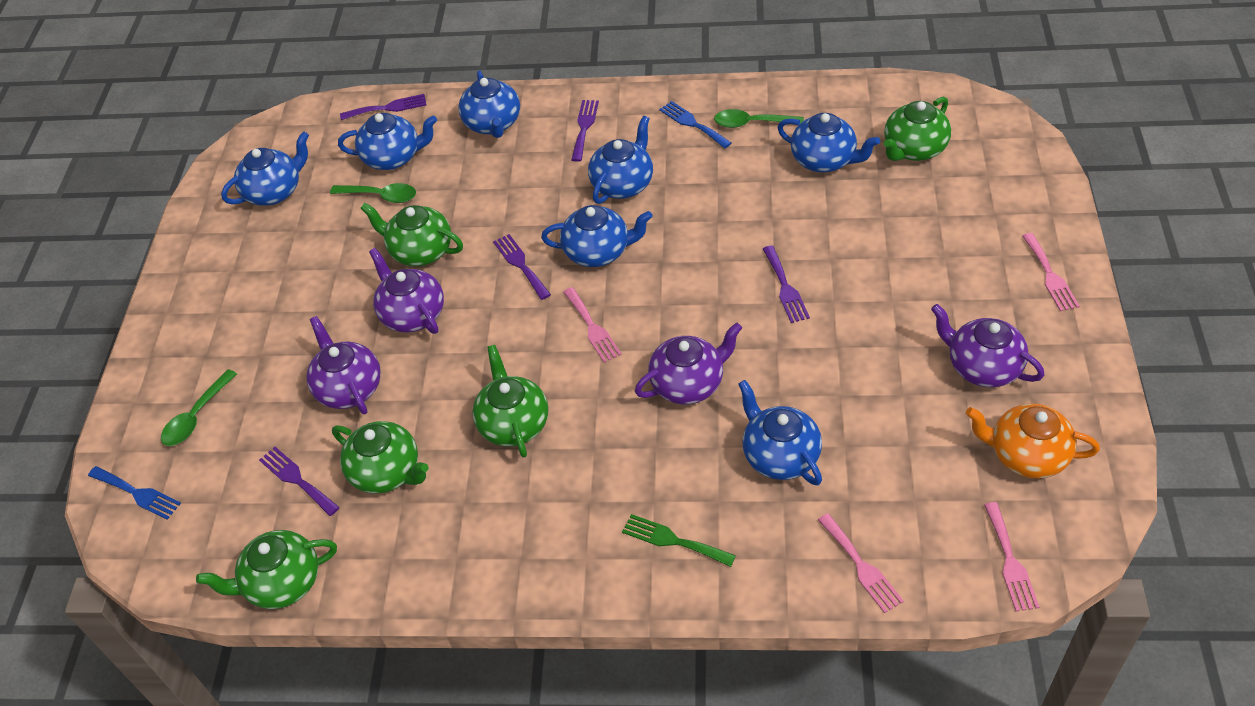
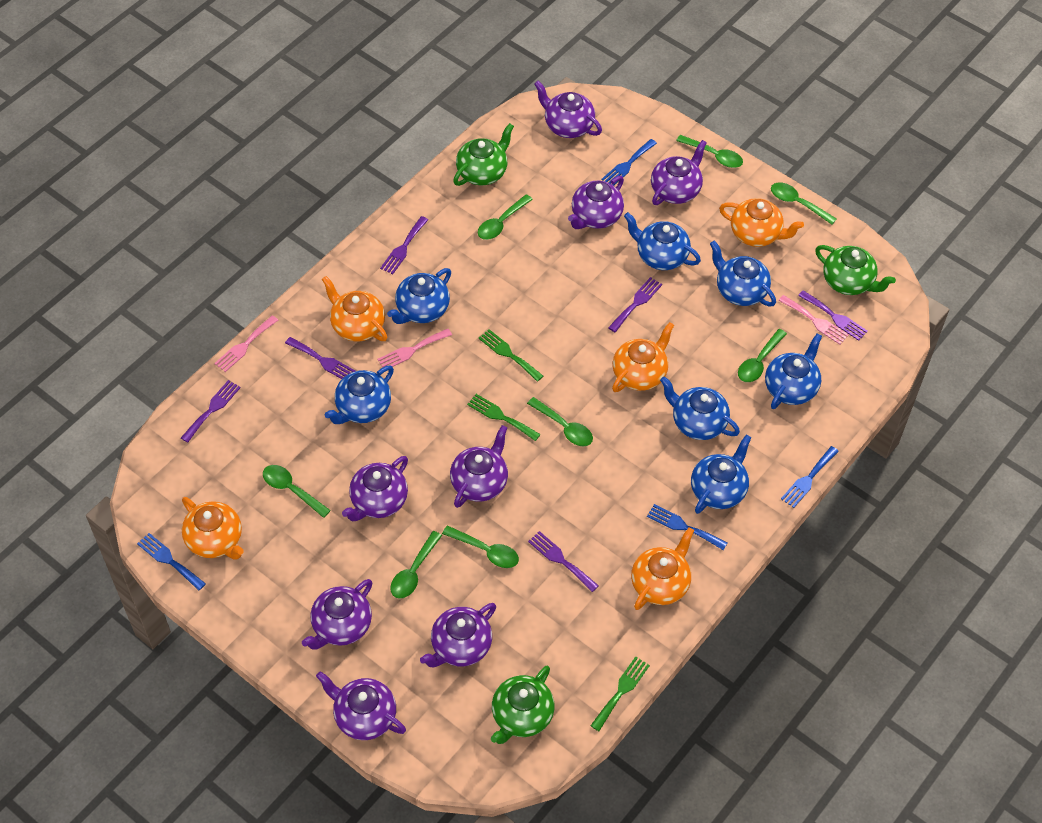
blue fork: [88,466,181,520] [659,101,731,148] = 2 -> [137,533,206,591] [601,139,657,186] [647,504,727,550] [781,446,839,508] = 4
green fork: [622,514,736,567] = 1 -> [467,394,541,441] [479,329,543,382] [590,656,650,731] = 3
green spoon: [161,369,237,446] [330,183,416,203] [714,109,804,128] = 3 -> [263,465,331,518] [390,531,442,599] [442,525,519,568] [478,194,533,240] [527,397,593,446] [676,135,743,168] [738,329,787,382] [771,183,837,225] = 8
green teapot: [196,530,337,609] [332,421,429,494] [360,203,463,266] [472,345,548,458] [884,97,951,161] = 5 -> [453,123,514,186] [491,666,554,744] [815,245,896,295] = 3
orange teapot: [966,403,1100,479] = 1 -> [182,497,244,560] [322,276,387,341] [612,322,674,392] [631,527,694,610] [719,198,804,247] = 5
pink fork: [563,287,622,363] [818,513,904,613] [984,502,1039,612] [1022,233,1080,312] = 4 -> [214,315,278,372] [377,328,452,367] [779,295,849,345] = 3
purple fork: [259,447,340,516] [340,94,427,120] [493,234,551,300] [571,100,599,162] [763,246,810,323] = 5 -> [181,380,241,443] [285,337,355,379] [380,216,428,274] [528,531,599,592] [608,277,662,332] [798,290,868,341] = 6
purple teapot: [307,316,381,414] [369,248,444,334] [635,322,742,404] [931,304,1044,387] = 4 -> [302,579,372,650] [316,671,406,740] [342,456,408,521] [420,603,496,668] [450,425,508,508] [534,81,602,138] [568,176,624,229] [651,140,707,205] = 8

